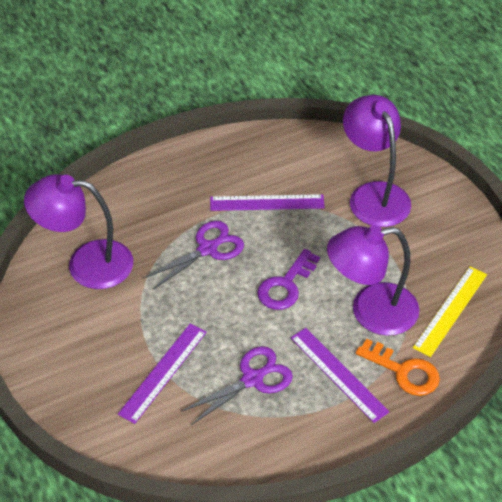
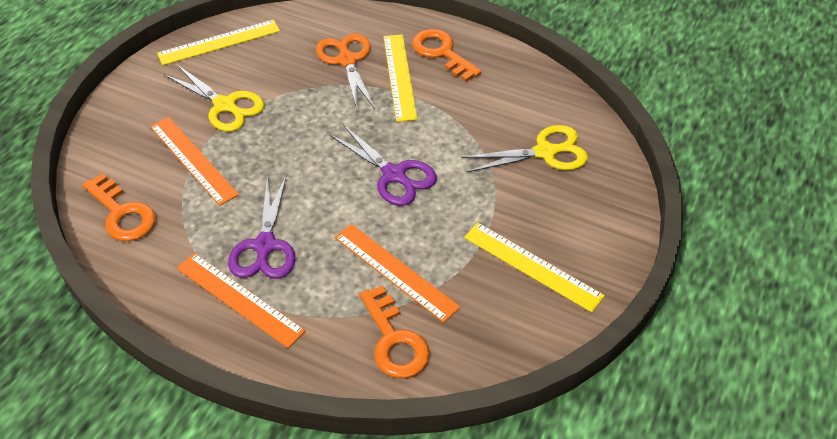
orange key: [356,339,440,396] = 1 -> [82,173,156,241] [359,286,430,378] [412,29,482,81] = 3
orange ruler: none = 0 -> [150,117,239,206] [177,253,305,348] [335,224,460,323] = 3
orange scissors: none = 0 -> [316,33,375,112] = 1
purple key: [257,249,320,310] = 1 -> none = 0
purple lamp: [24,174,133,289] [327,225,419,336] [343,95,411,227] = 3 -> none = 0
purple ruler: [118,324,207,424] [210,194,325,211] [291,328,390,423] = 3 -> none = 0
yellow ruler: [413,266,487,357] = 1 -> [157,20,280,65] [383,35,417,122] [464,223,605,312] = 3
yellow scissors: none = 0 -> [164,65,264,132] [462,125,588,173] = 2

